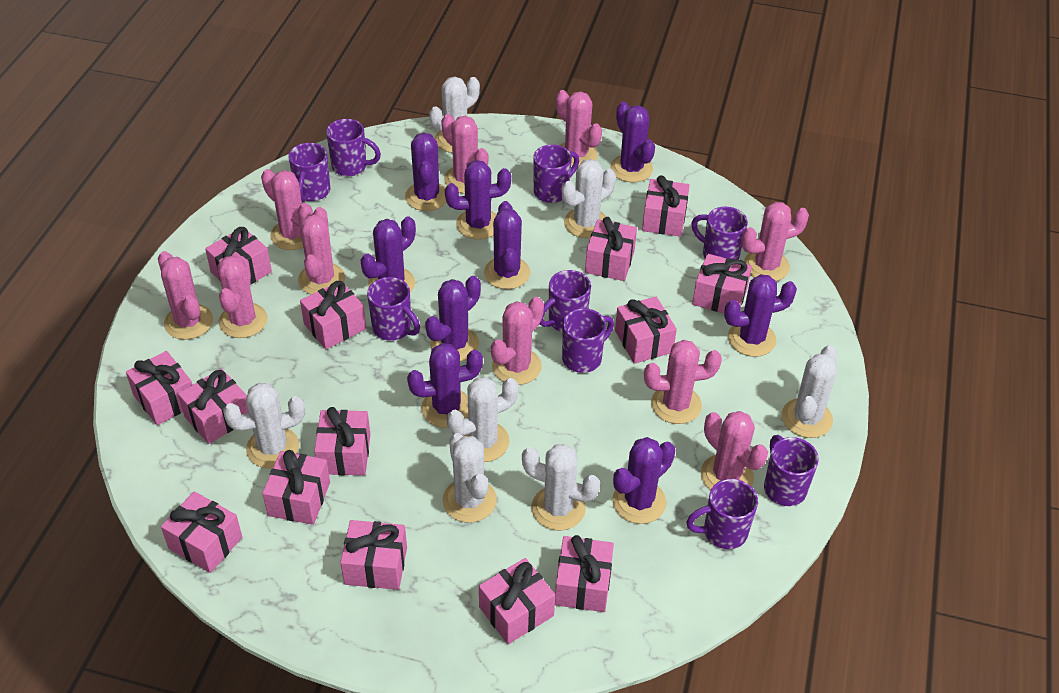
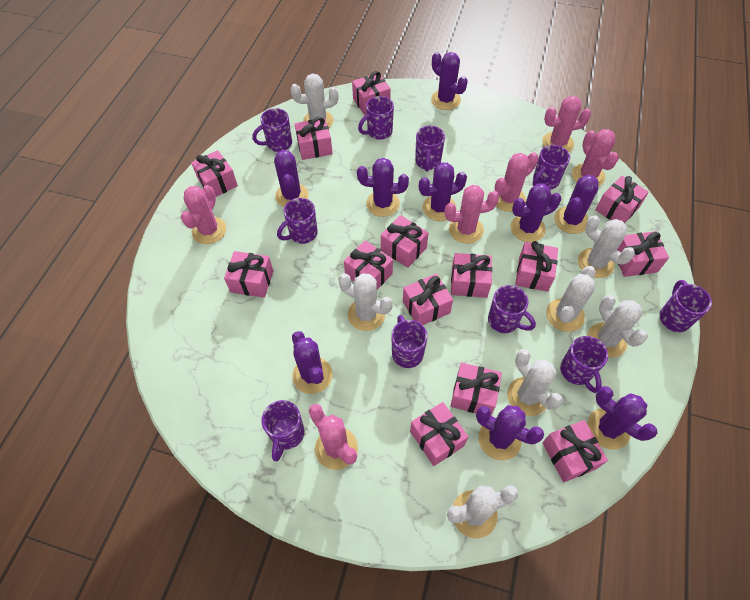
pink cactus: [158,251,213,340] [217,255,268,338] [261,169,313,250] [298,207,345,295] [441,114,488,194] [491,297,544,385] [556,90,602,168] [644,340,722,424] [701,411,768,490] [741,202,809,281] = 10 -> [181,185,226,244] [309,404,358,470] [444,185,499,244] [495,152,539,212] [542,96,591,152] [572,129,619,187] = 6
purple mug: [288,143,330,202] [326,119,381,176] [367,277,420,341] [533,144,579,203] [540,270,591,332] [562,308,614,373] [686,479,758,549] [691,207,748,259] [764,435,819,506] = 9 -> [252,108,292,152] [261,400,305,461] [277,198,318,244] [358,96,394,140] [391,315,428,368] [415,126,445,172] [488,285,536,333] [533,145,570,189] [560,336,608,393] [659,280,712,332] = 10

